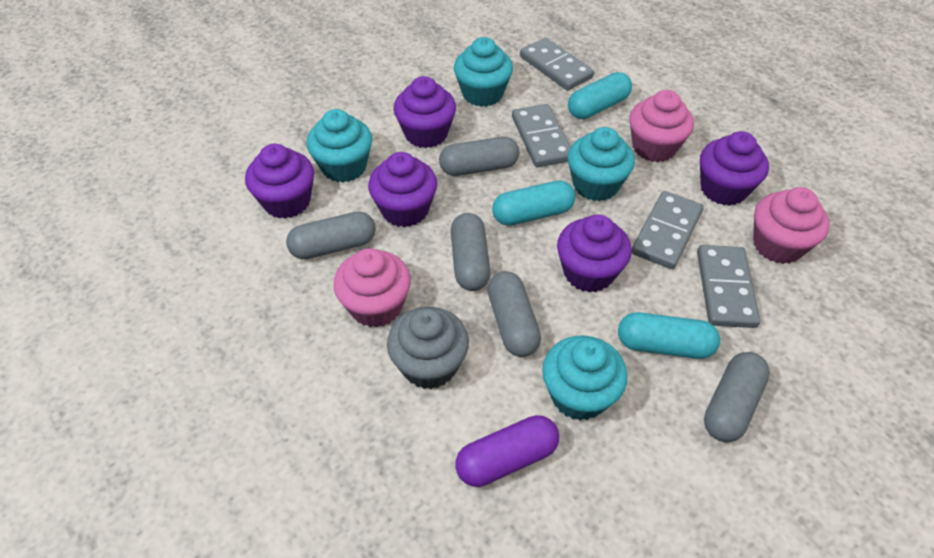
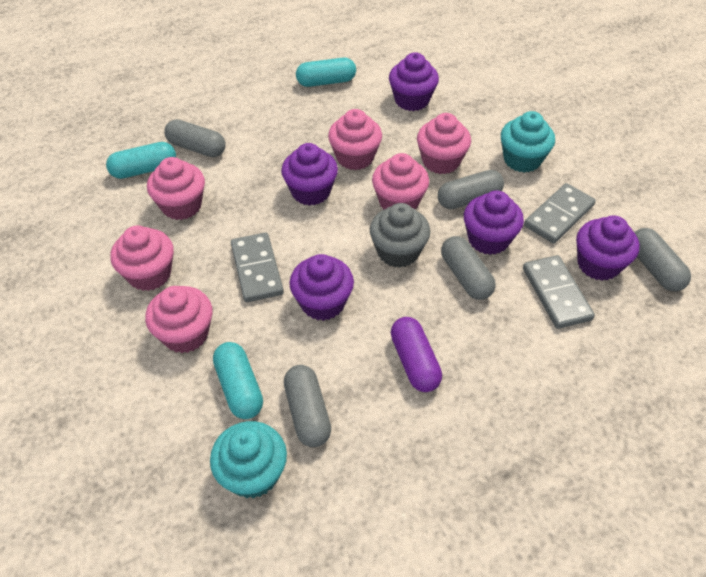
grey domino: [512,104,571,167] [520,38,594,91] [632,191,703,269] [697,245,761,328] = 4 -> [231,232,284,302] [523,255,595,329] [524,183,596,244] = 3
pink cupcake: [333,248,411,328] [629,90,694,162] [753,187,830,264] = 3 -> [110,225,174,291] [145,286,213,353] [147,157,205,220] [328,109,382,170] [372,153,429,210] [417,113,471,174] = 6
turquoise cupcake: [307,109,372,182] [454,37,513,107] [542,335,627,420] [568,127,635,201] = 4 -> [210,421,287,498] [501,111,555,173] = 2

